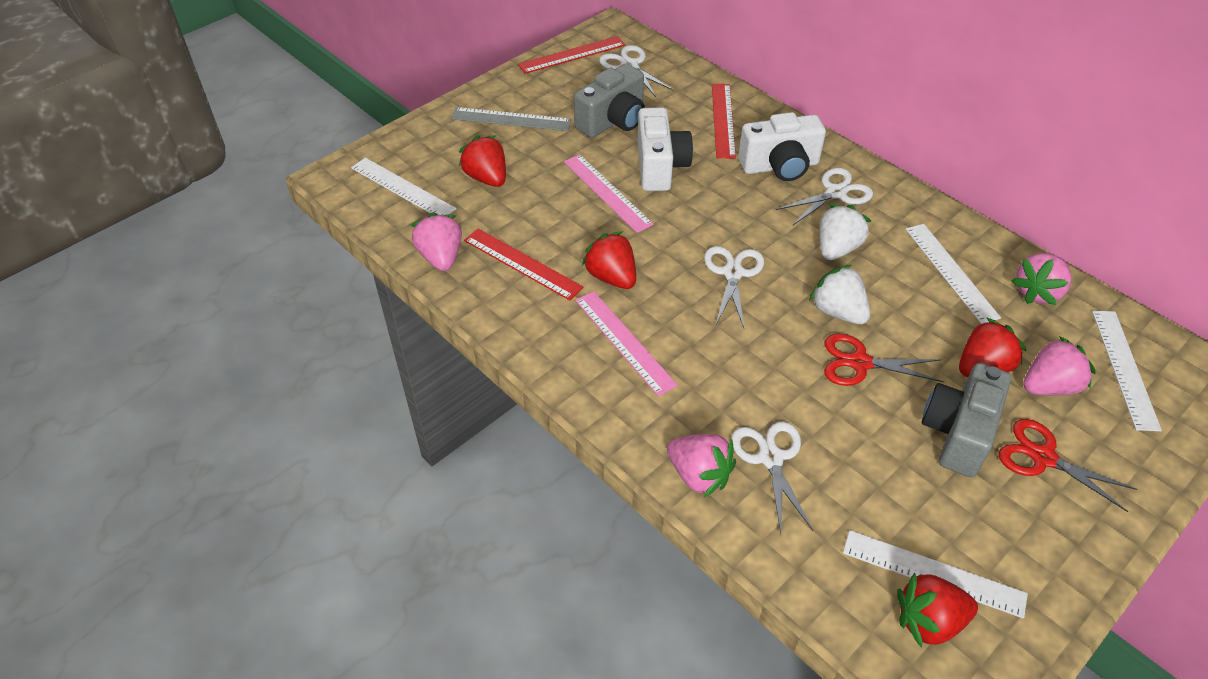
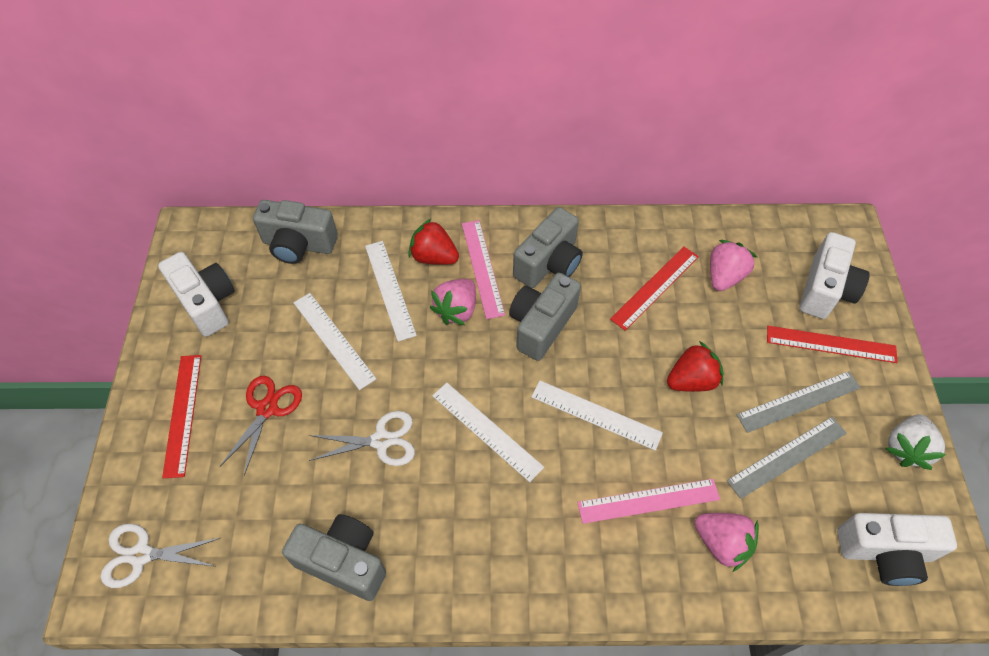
grey camera: [574,64,645,138] [922,363,1011,477] = 2 -> [253,200,338,264] [282,514,386,601] [509,273,581,361] [513,207,583,288] = 4
grey ruler: [451,107,572,131] = 1 -> [727,417,847,499] [737,371,861,433] = 2
pink strawberry: [411,213,462,271] [667,434,736,497] [1012,253,1071,305] [1023,336,1096,395] = 4 -> [430,279,476,325] [694,513,759,572] [710,240,757,291] = 3
red scissors: [824,334,944,386] [999,419,1137,512] = 2 -> [220,376,302,475] = 1
red strawberry: [458,135,506,187] [582,231,636,289] [897,573,978,648] [959,317,1026,377] = 4 -> [408,218,459,265] [667,341,724,392] = 2
white camera: [637,107,693,191] [738,112,826,181] = 2 -> [158,252,235,337] [799,232,870,319] [837,513,957,586] = 3
white scissors: [599,45,674,97] [704,246,764,328] [731,422,813,533] [776,168,873,225] = 4 -> [100,524,220,588] [309,411,415,466] = 2
white strawberry: [809,265,870,324] [819,204,871,260] = 2 -> [885,414,946,470] = 1

